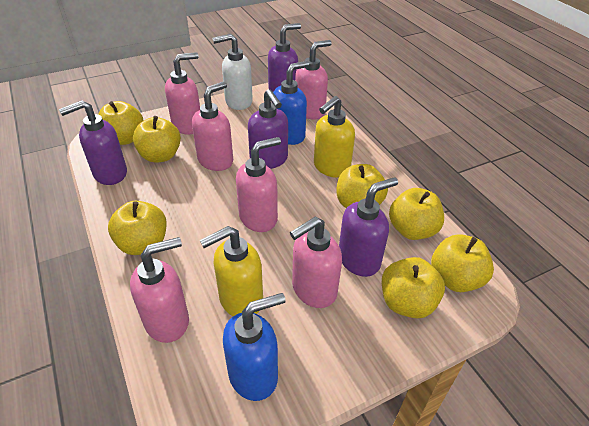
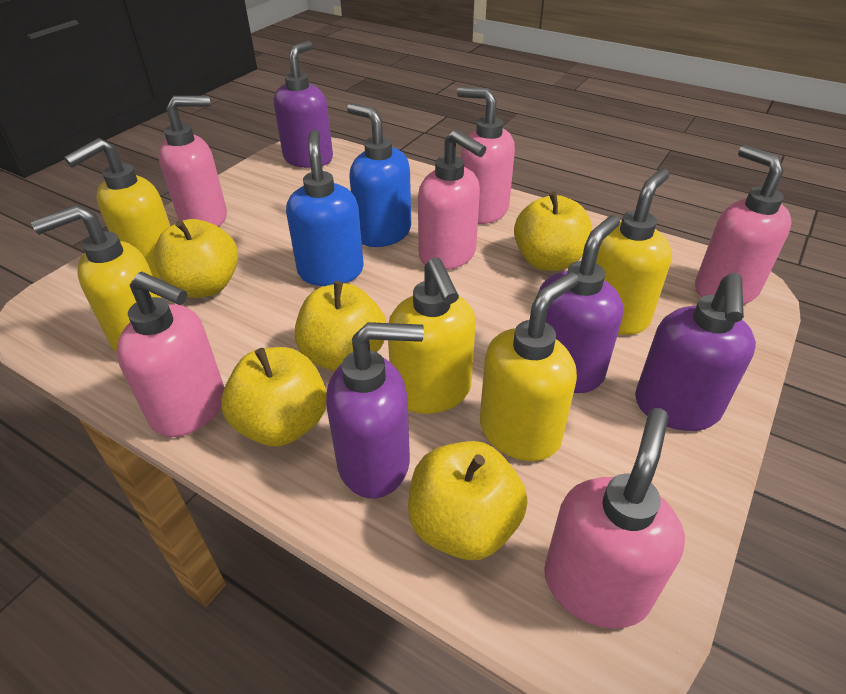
white soap dispenser: [212,34,253,110] = 1 -> none = 0
yellow apple: [98,101,144,145] [108,201,167,255] [133,116,181,163] [336,164,388,208] [382,257,445,318] [389,188,444,240] [431,234,494,292] = 7 -> [154,219,238,298] [221,347,327,446] [295,281,386,371] [408,441,528,560] [514,191,592,271] = 5
yellow soap dispenser: [200,226,263,316] [314,96,355,178] = 2 -> [31,205,161,352] [64,138,170,278] [388,257,476,414] [480,272,579,461] [596,168,672,335] = 5

